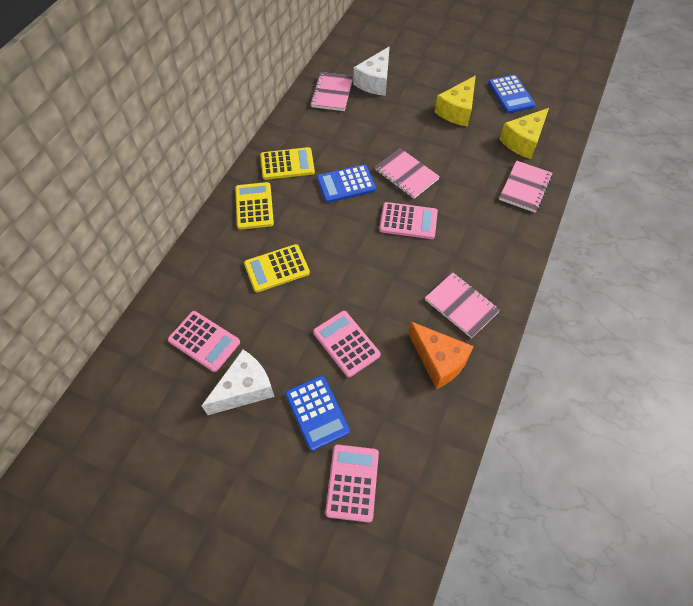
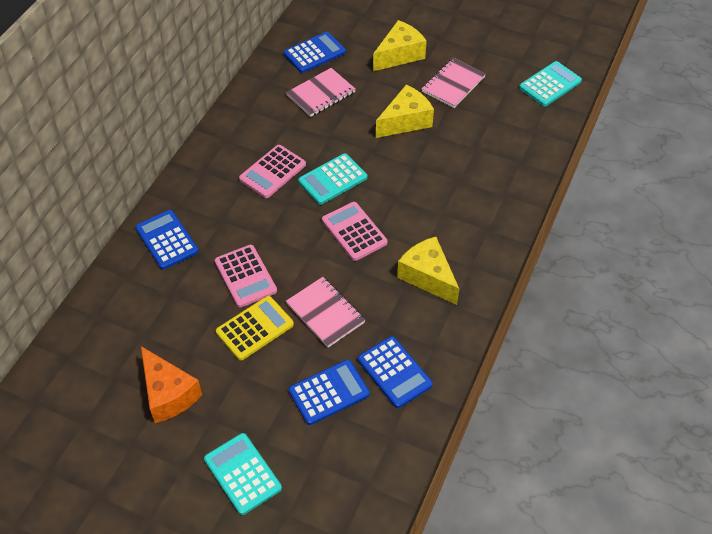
blue calculator: [285,376,350,451] [317,165,376,203] [488,75,535,113] = 3 -> [135,210,199,270] [284,32,346,73] [289,360,370,425] [358,336,433,408] = 4
pink calculator: [168,311,240,372] [313,311,380,377] [325,445,379,523] [379,202,438,239] = 4 -> [215,245,277,308] [239,145,306,198] [322,202,388,261] = 3
pink notebook: [310,72,353,111] [375,148,440,199] [425,272,500,338] [499,160,552,213] = 4 -> [286,68,356,117] [286,277,365,348] [422,58,486,108] = 3
turquoise calculator: none = 0 -> [204,433,282,515] [298,153,367,205] [519,61,582,106] = 3
white cheese: [201,350,275,415] [353,46,390,96] = 2 -> none = 0
yellow calculator: [235,182,274,230] [244,244,310,292] [260,147,315,180] = 3 -> [216,296,294,360] = 1
yellow cheese: [435,75,476,126] [499,108,549,159] = 2 -> [373,20,427,71] [376,85,434,138] [397,237,459,305] = 3

